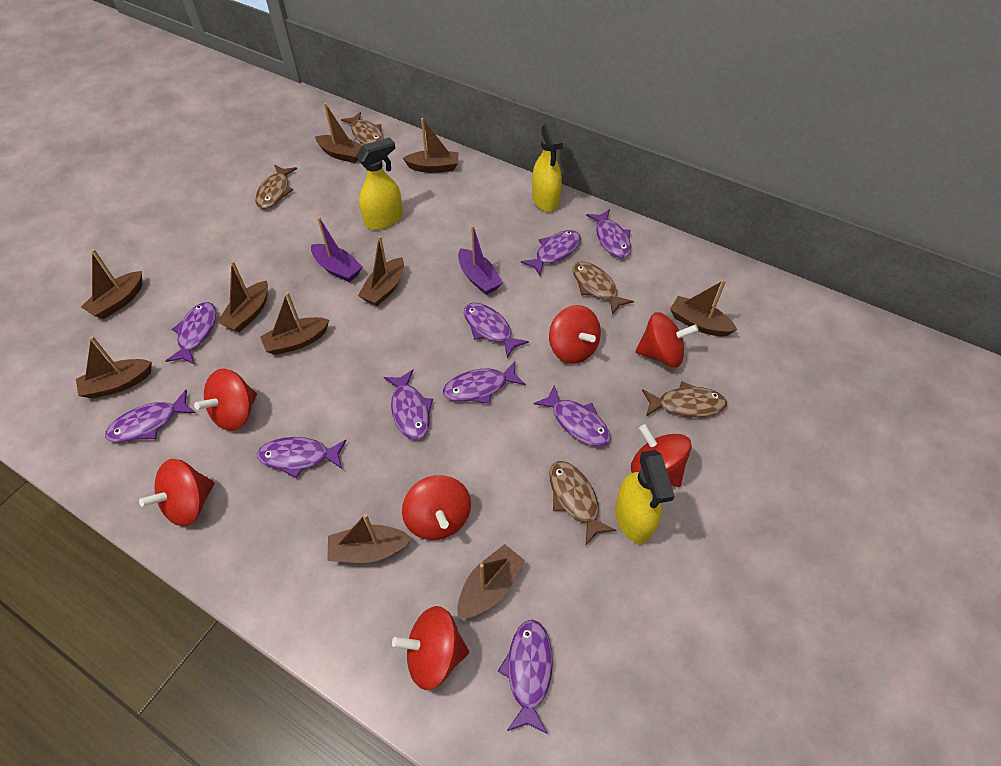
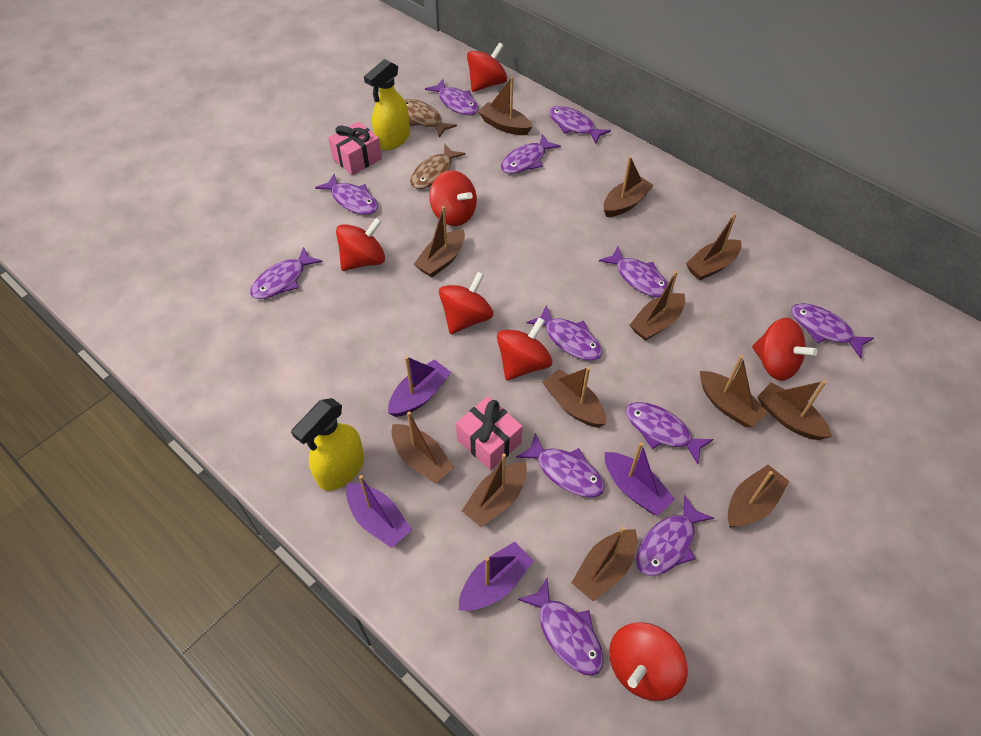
brown boat: [76,336,152,398] [81,249,142,319] [217,261,268,332] [260,292,329,355] [315,103,362,163] [327,514,412,563] [358,236,404,306] [403,118,459,173] [457,544,525,619] [670,280,737,336] = 10 -> [391,412,455,484] [414,206,465,277] [462,453,527,527] [478,77,532,135] [542,367,606,428] [571,527,637,602] [603,156,654,217] [630,271,685,341] [686,213,742,281] [700,355,768,427] [728,465,789,528] [758,380,832,440] = 12
brown fish: [255,165,297,209] [341,112,384,145] [550,461,616,545] [572,261,634,315] [642,381,727,417] = 5 -> [404,99,457,138] [410,144,466,189] = 2
pink gift: none = 0 -> [328,121,382,175] [456,396,523,470] = 2
purple boat: [311,217,363,282] [458,225,503,295] = 2 -> [346,475,412,548] [388,356,451,417] [459,542,534,611] [605,442,675,516] = 4
purple fish: [105,390,195,442] [166,302,216,365] [257,437,347,478] [384,370,433,440] [443,361,526,404] [464,303,529,358] [498,620,553,734] [521,230,581,276] [534,385,611,447] [586,209,631,258] = 10 -> [250,247,322,299] [315,174,378,215] [425,79,478,115] [501,134,561,174] [516,433,605,498] [517,577,604,676] [527,305,602,361] [549,106,611,144] [599,247,668,297] [626,402,714,464] [636,495,714,576] [791,303,874,358] = 12
yellow spray bottle: [356,137,403,230] [532,122,563,212] [615,450,675,544] = 3 -> [291,398,364,491] [364,59,410,150] = 2

